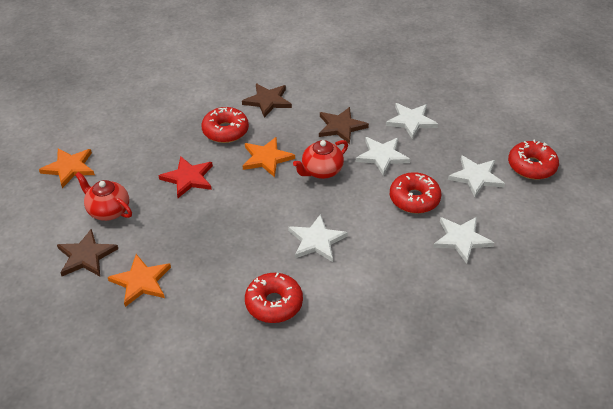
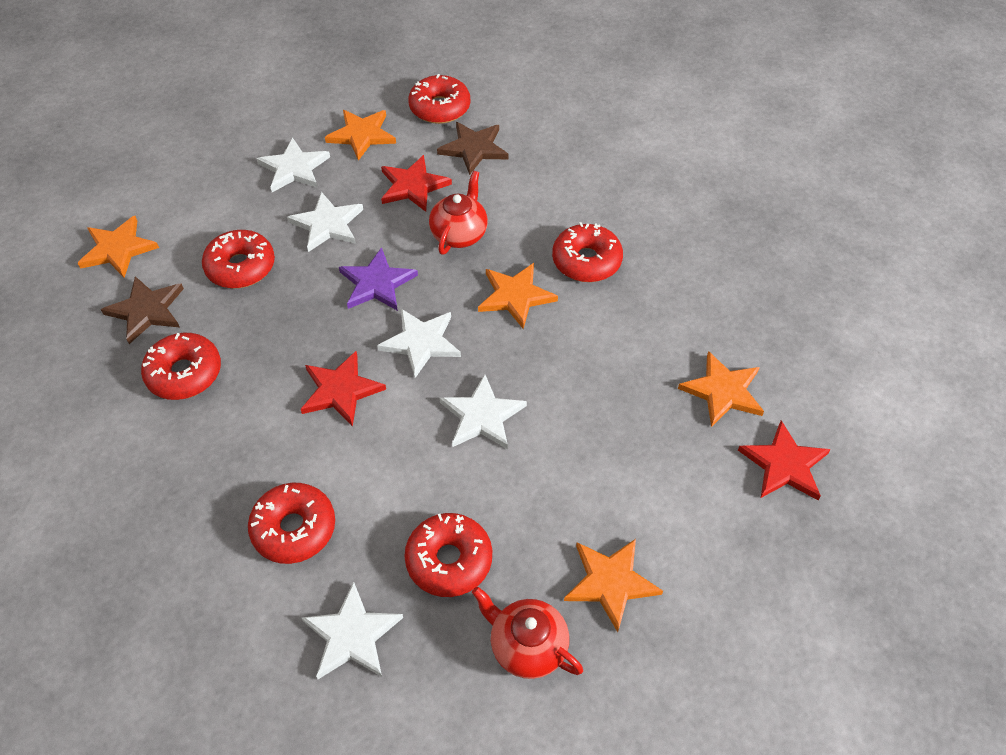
brown star: [57,229,118,276] [242,83,292,118] [319,107,369,145] = 3 -> [101,276,184,344] [437,122,508,175] = 2
orange star: [39,148,95,188] [108,254,171,307] [243,137,295,177] = 3 -> [77,216,159,278] [325,110,396,161] [478,263,558,329] [564,539,663,632] [678,351,764,427] = 5
purple star: none = 0 -> [339,247,418,311] = 1
red donut: [201,107,249,143] [245,273,303,323] [390,172,441,213] [508,140,559,179] = 4 -> [141,333,221,400] [202,230,275,288] [248,483,335,564] [404,513,492,597] [408,74,470,124] [552,222,623,282] = 6
red star: [159,156,213,198] = 1 -> [301,351,386,427] [381,155,452,212] [738,420,831,500] = 3

